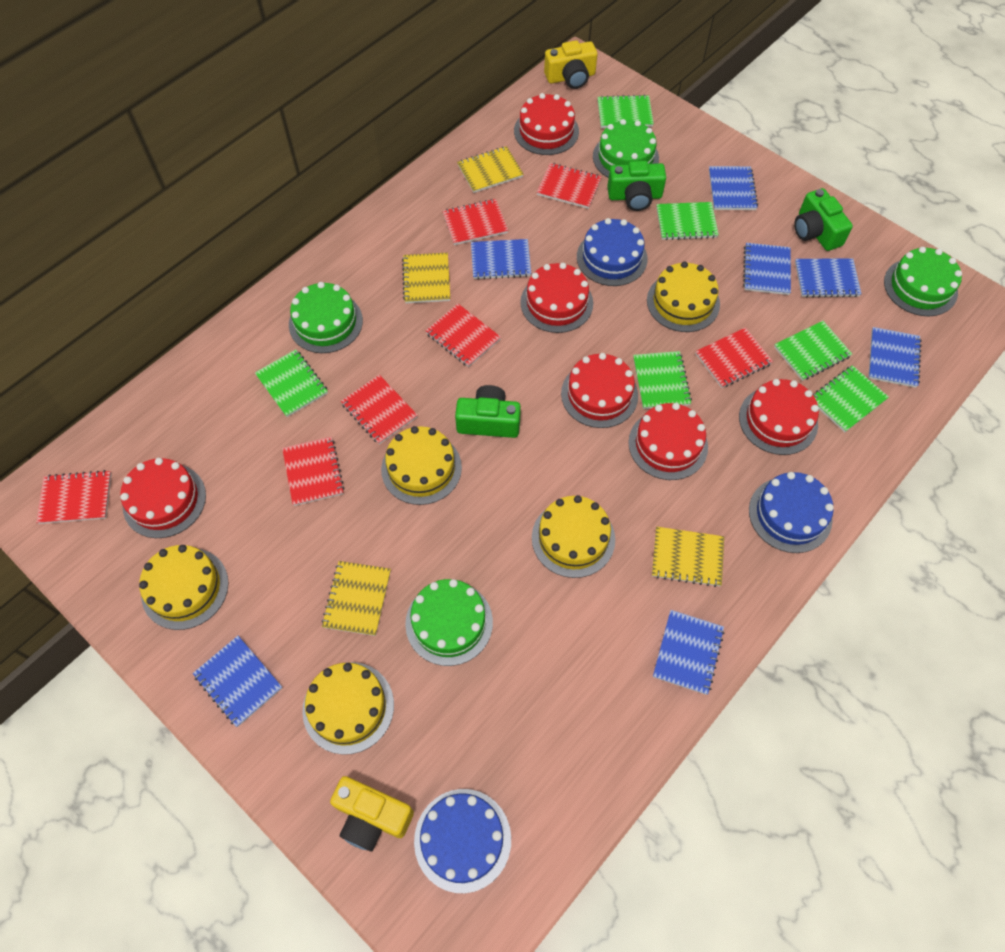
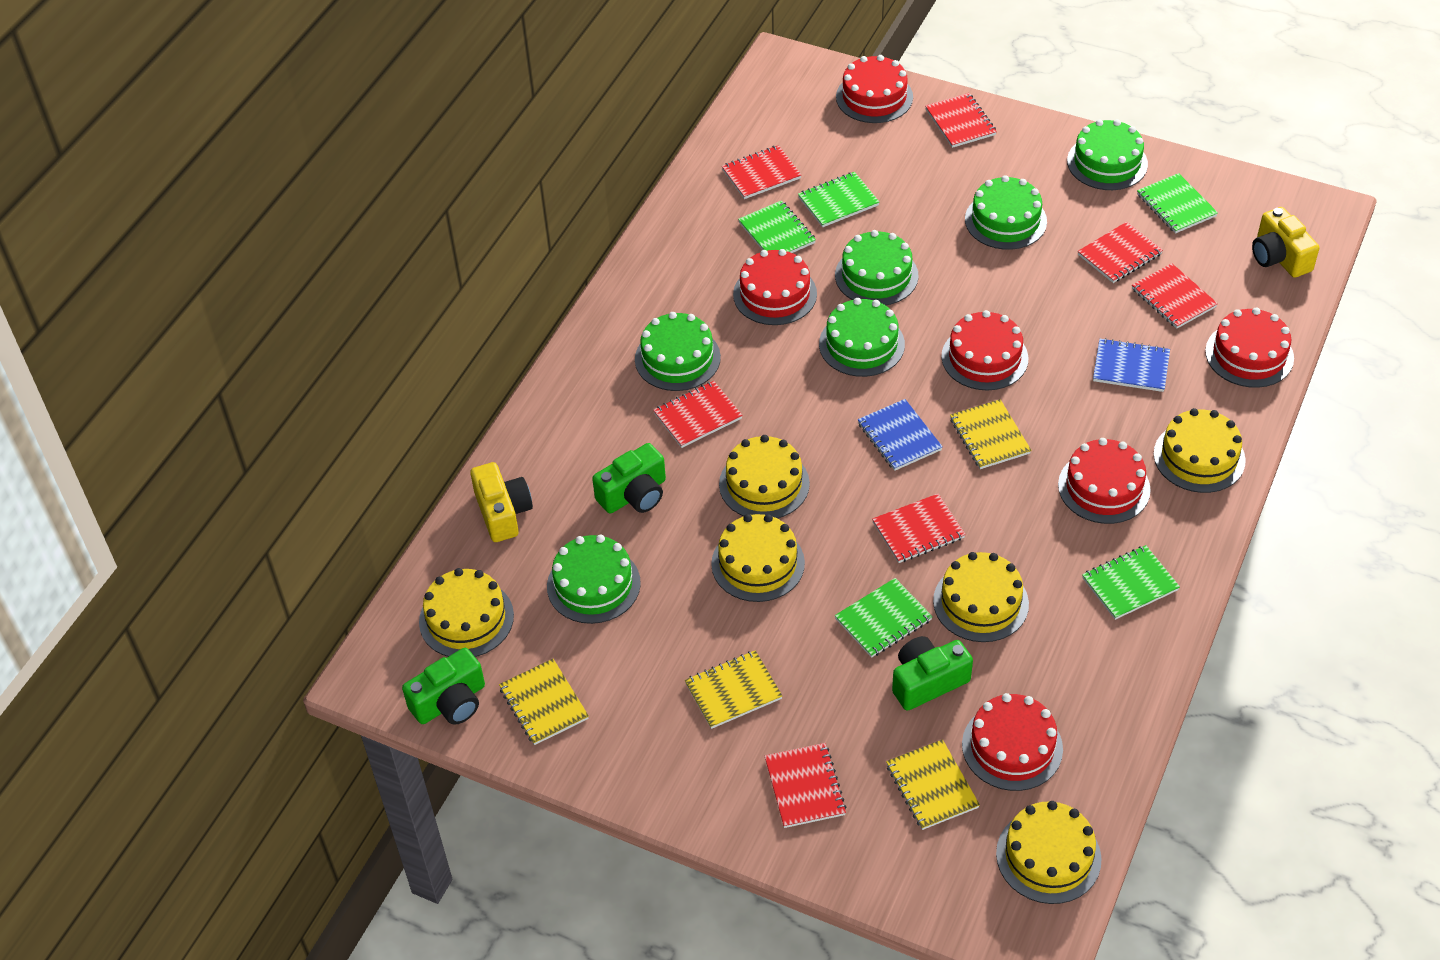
blue cake: [414,789,511,893] [577,218,648,286] [749,472,834,553] = 3 -> none = 0
blue notebook: [193,636,282,727] [471,239,531,280] [653,610,725,695] [709,166,758,210] [743,243,791,295] [795,258,861,298] [868,327,922,388] = 7 -> [858,399,943,471] [1093,338,1170,392] = 2
green cake: [289,282,363,353] [405,579,493,666] [593,119,659,178] [884,247,962,316] = 4 -> [547,535,641,624] [635,312,721,391] [819,298,905,377] [835,230,918,305] [965,175,1047,250] [1067,119,1148,190] = 6
green notebook: [255,349,328,417] [597,94,654,128] [633,351,692,409] [656,202,719,240] [774,321,852,381] [813,365,889,432] = 6 -> [738,200,816,253] [798,172,879,227] [835,578,933,658] [1082,545,1180,620] [1137,173,1218,233] = 5
yellow cake: [139,545,229,630] [302,662,394,755] [381,426,462,505] [532,495,615,578] [647,262,720,332] = 5 -> [419,568,514,657] [711,514,805,602] [719,435,810,518] [933,552,1029,642] [996,801,1101,904] [1154,408,1246,493] = 6

